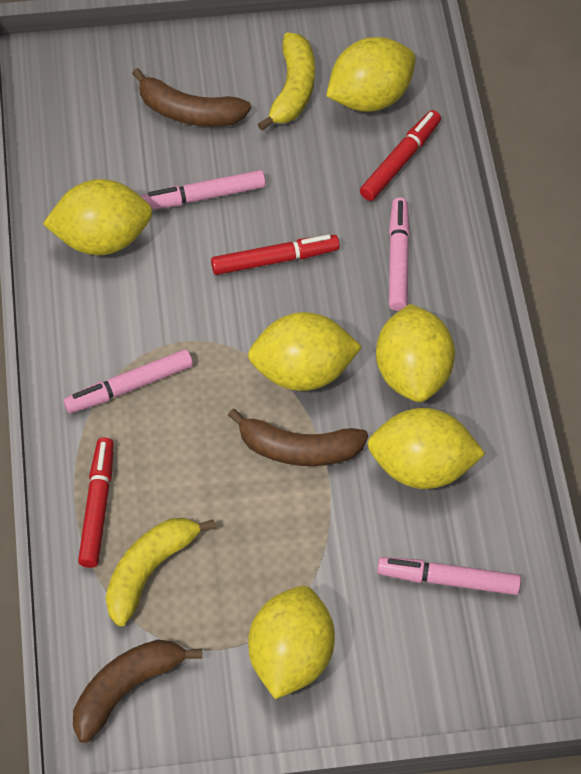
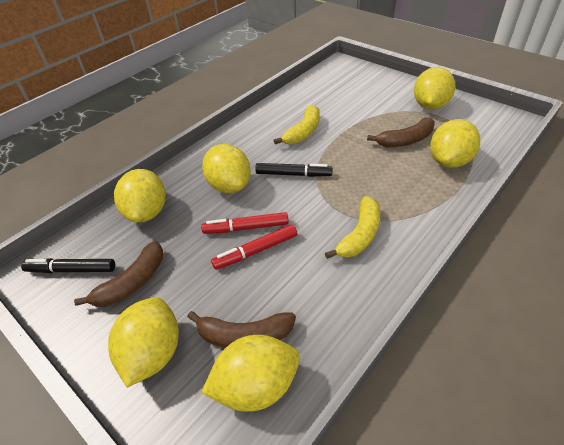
black marker: none = 0 -> [21,258,115,273] [255,163,333,177] = 2
pink marker: [63,349,193,413] [141,170,266,209] [377,557,521,595] [389,198,410,311] = 4 -> none = 0
red marker: [78,437,114,568] [211,235,340,275] [360,110,441,201] = 3 -> [201,212,289,234] [211,224,297,270] = 2

